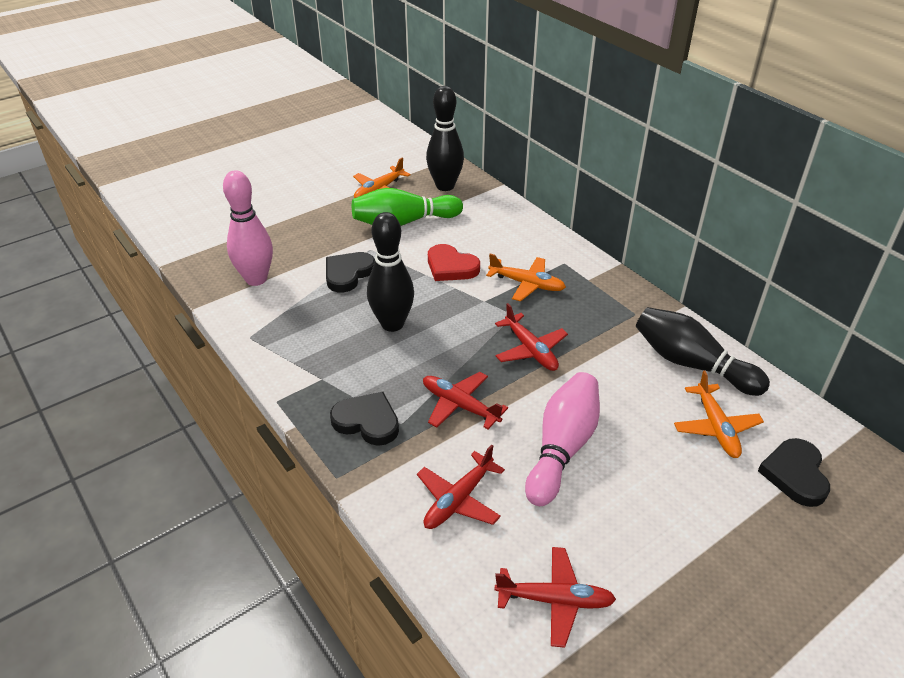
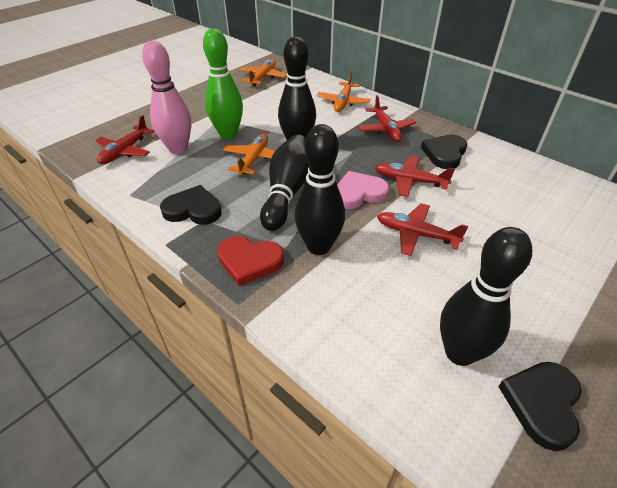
black bowling pin: [367,212,414,332] [426,86,464,191] [636,307,770,396] = 3 -> [260,135,309,231] [278,36,316,140] [294,124,345,255] [440,227,532,366] = 4
pink bowling pin: [223,170,273,286] [525,372,600,506] = 2 -> [142,41,191,154] = 1
pink heart: none = 0 -> [337,171,389,209] = 1

